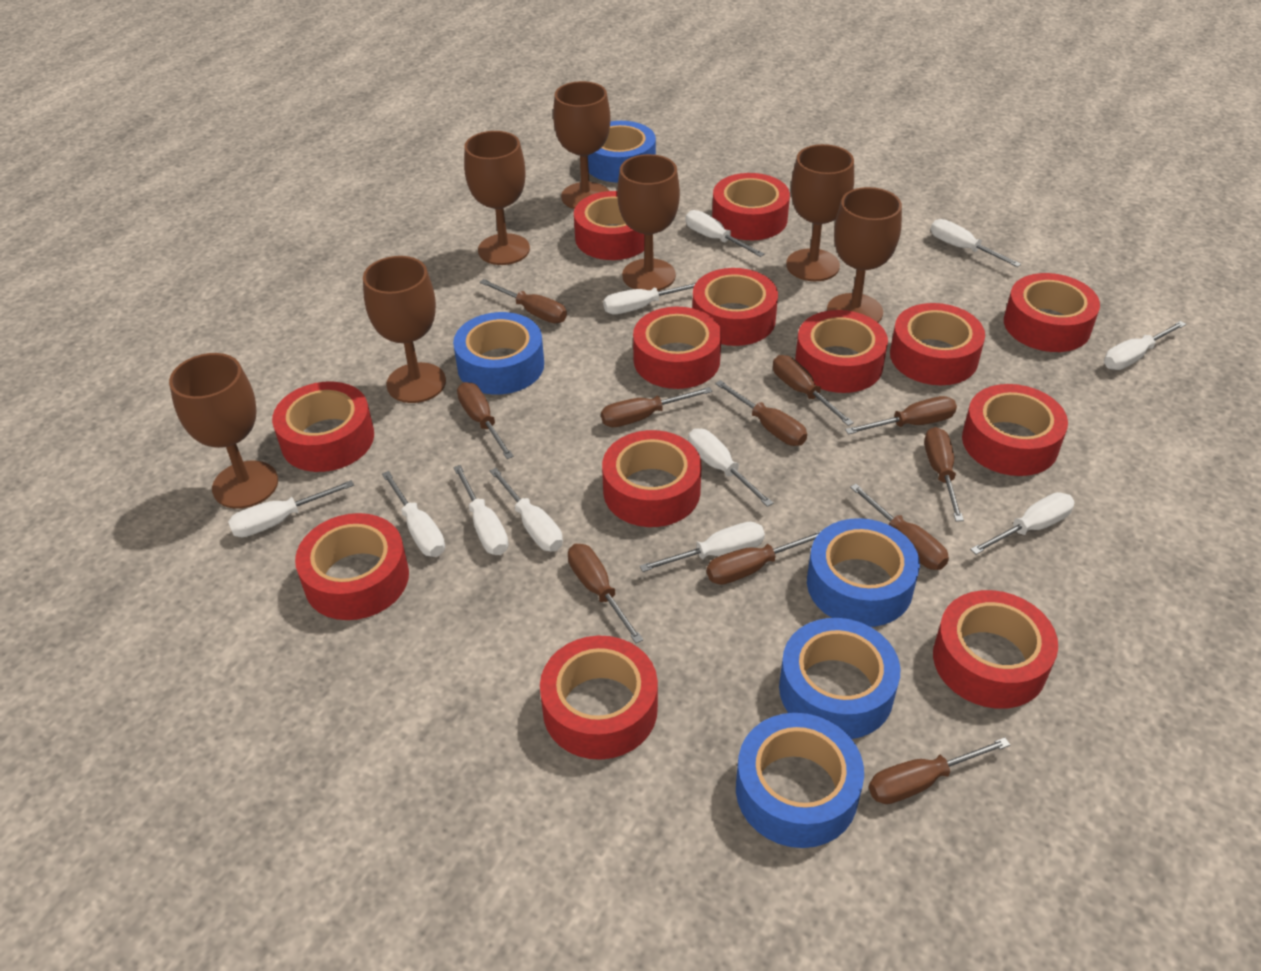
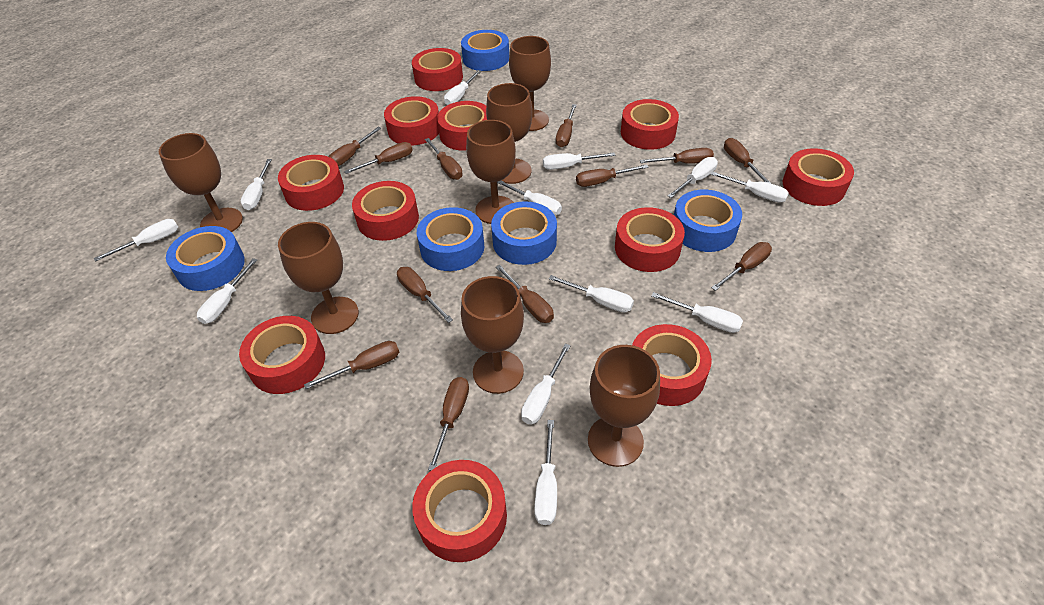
brown screwdriver: [457,382,514,459] [480,279,567,323] [568,544,643,643] [601,387,712,427] [707,530,822,585] [715,380,807,446] [773,355,854,426] [845,396,957,435] [850,484,949,570] [869,737,1010,804] [924,427,964,521] = 11 -> [304,341,399,389] [328,127,381,166] [344,142,413,174] [397,267,453,323] [425,138,463,180] [428,377,469,471] [496,265,554,323] [556,104,577,147] [576,164,648,187] [640,148,714,164] [711,242,772,291] [724,138,772,184] = 12
red tape: [272,382,374,472] [295,513,409,620] [540,636,658,760] [574,191,645,260] [602,430,702,527] [633,307,722,389] [692,268,778,346] [712,173,790,240] [795,310,888,393] [890,303,985,385] [933,590,1058,709] [962,384,1068,476] [1004,273,1100,352] = 13 -> [239,316,325,394] [278,155,344,211] [352,181,419,241] [384,96,439,145] [412,48,463,91] [412,460,507,562] [437,101,487,151] [615,207,685,272] [621,99,679,150] [632,324,712,406] [783,148,854,206] = 11
white screwdriver: [228,480,354,537] [382,471,445,557] [453,465,509,555] [490,468,563,551] [603,283,695,314] [639,522,765,572] [685,210,764,257] [688,429,773,507] [931,219,1021,267] [970,492,1075,555] [1104,321,1186,370] = 11 -> [94,219,178,262] [197,258,257,324] [241,159,272,210] [444,70,481,105] [497,181,562,215] [521,343,571,424] [534,420,557,525] [543,152,615,170] [549,275,634,312] [651,292,743,333] [668,157,718,198] [711,171,789,203] = 12

